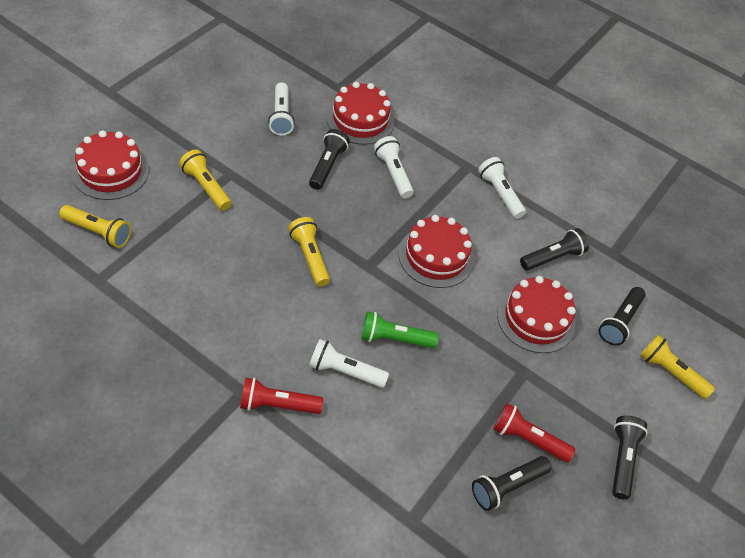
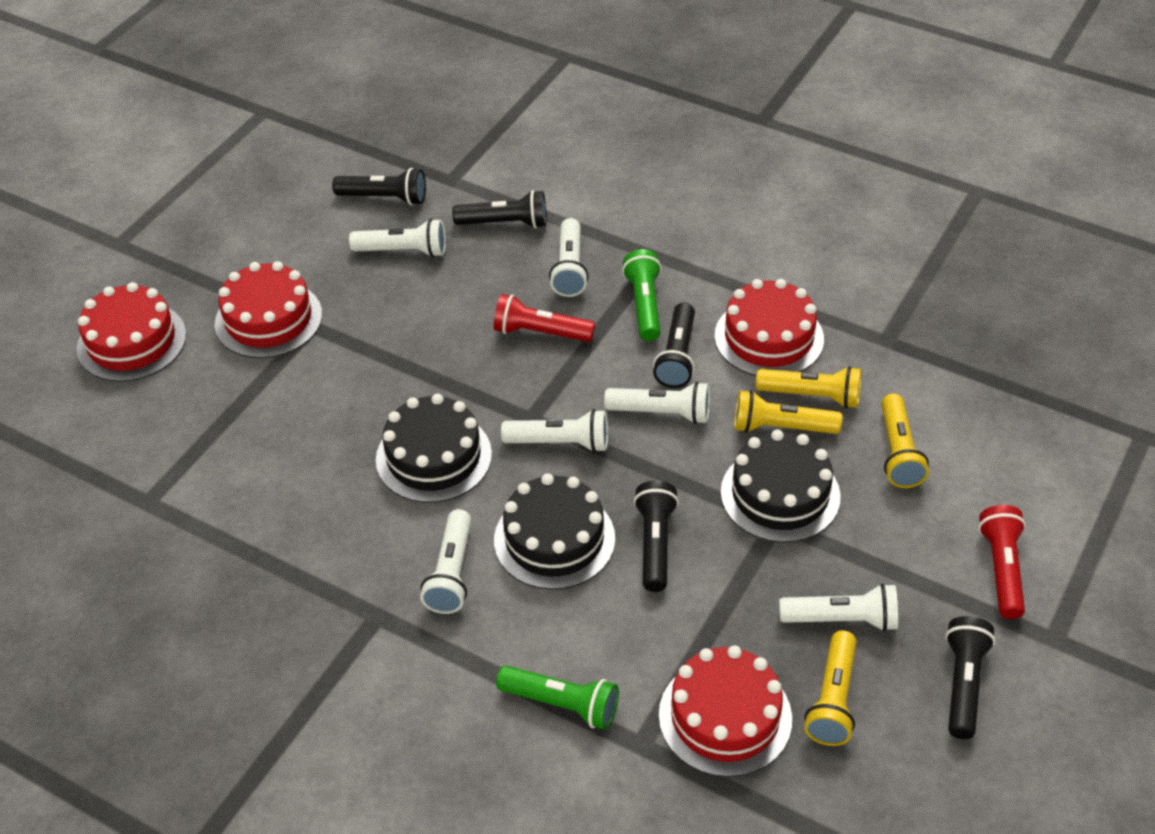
black cake: none = 0 -> [376,394,492,503] [494,473,615,590] [721,430,841,543] = 3
green flashlight: [361,311,439,348] = 1 -> [496,665,619,729] [622,249,661,341] = 2
white flashlight: [268,82,295,135] [309,339,389,388] [374,136,414,198] [478,157,526,219] = 4 -> [349,219,446,257] [420,509,471,614] [501,409,608,453] [549,218,589,297] [604,381,710,424] [779,583,898,632] = 6

